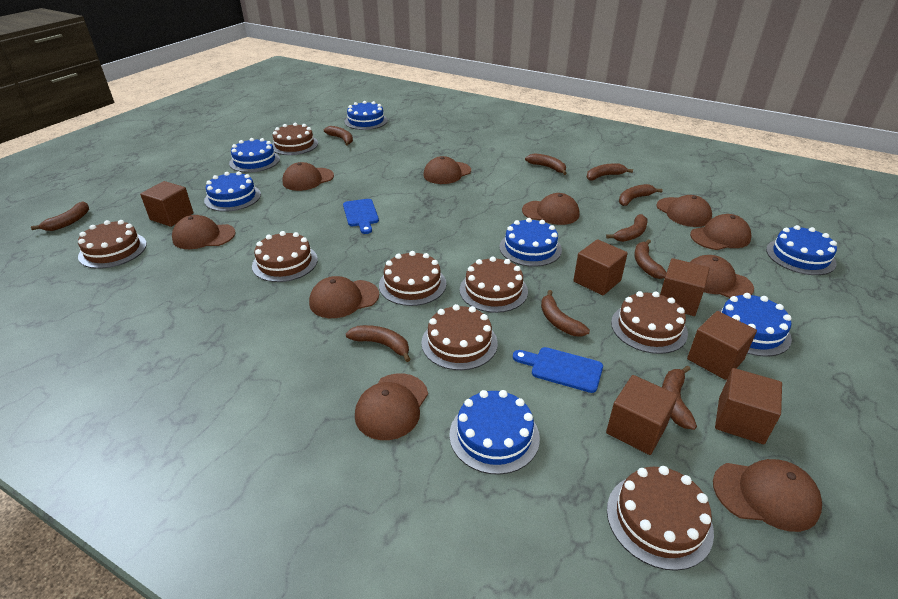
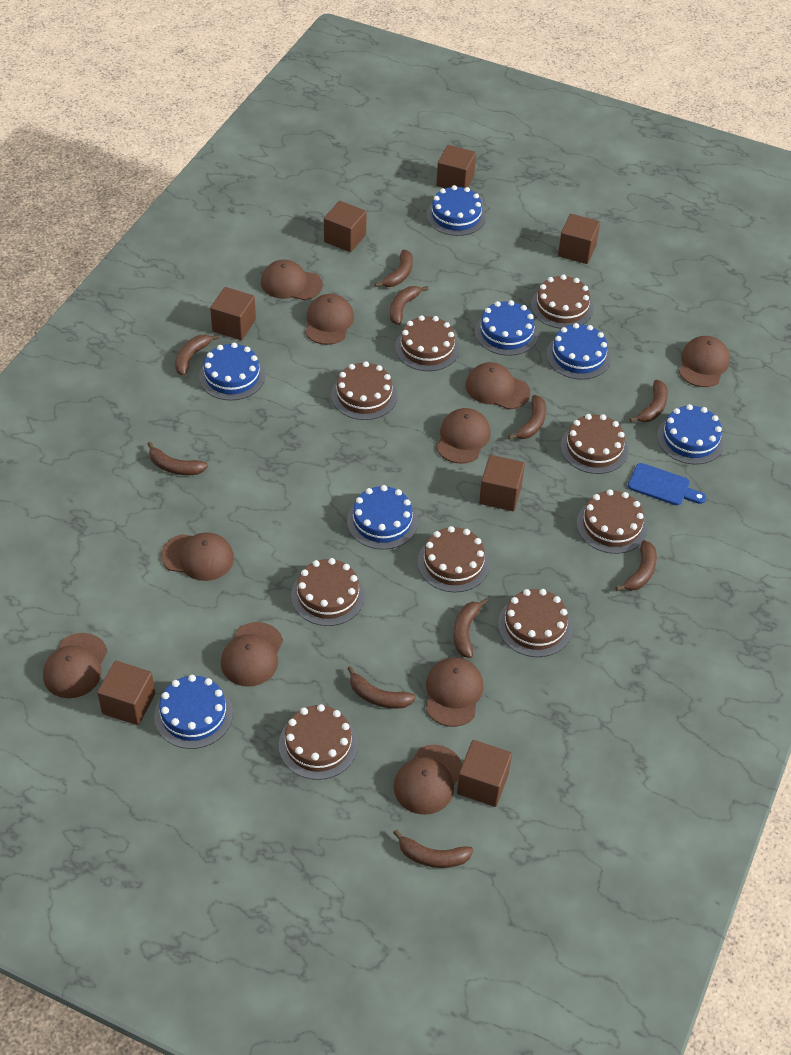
blue cutting board: [343,199,379,234] [513,347,603,393] = 2 -> [628,463,706,505] = 1
brown cake: [78,220,147,269] [252,231,318,282] [272,123,318,155] [379,251,446,306] [421,304,498,370] [460,256,528,313] [607,466,714,571] [611,291,688,354] = 8 -> [279,704,358,780] [291,558,365,626] [331,361,398,420] [395,315,459,371] [417,526,490,592] [498,589,573,657] [531,274,594,329] [561,414,629,474] [577,489,647,554] = 9
brown cube: [140,181,193,227] [574,239,628,296] [606,375,678,455] [660,258,710,316] [687,311,757,380] [715,368,782,444] = 6 -> [97,661,155,725] [210,287,256,340] [324,201,367,252] [436,145,476,188] [457,740,512,807] [479,455,525,511] [558,214,600,264] = 7

